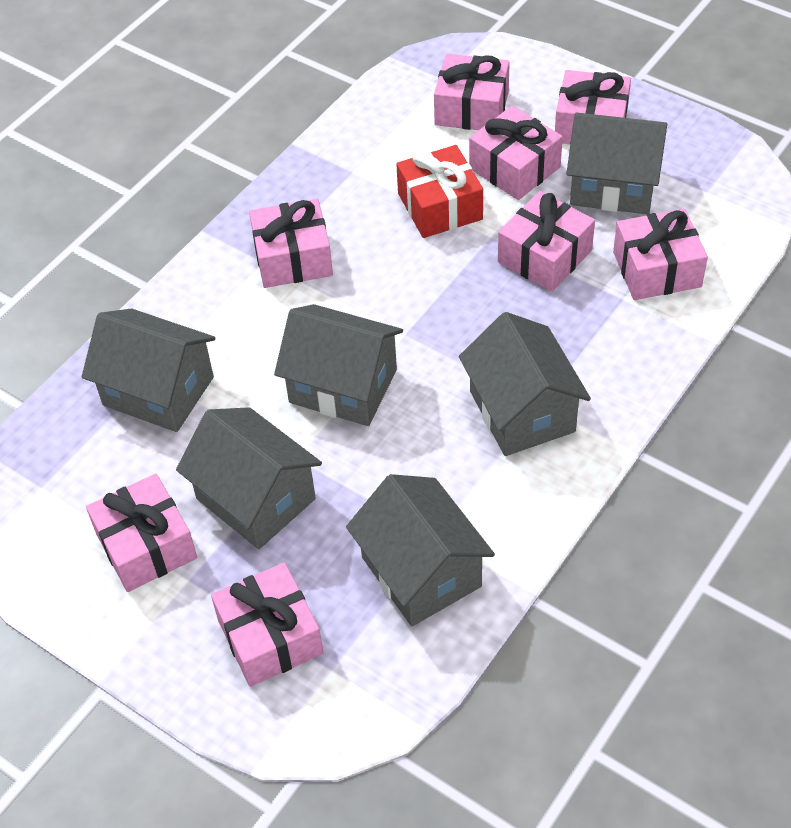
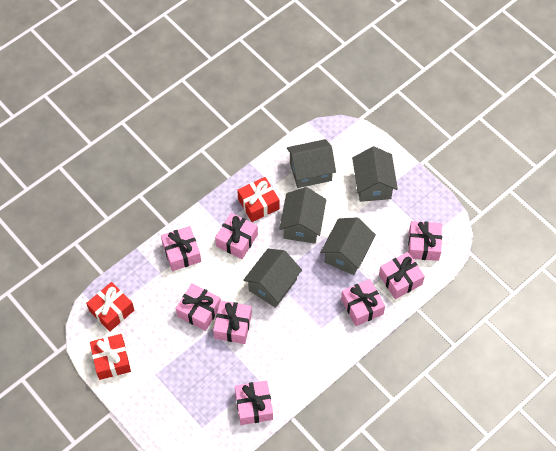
grey house: [82,309,216,432] [176,407,322,549] [274,304,403,426] [346,474,495,626] [459,312,591,456] [566,112,667,214] = 6 -> [243,248,302,308] [279,187,326,244] [287,139,336,188] [321,217,376,275] [352,146,398,202] = 5
red gift: [396,145,483,238] = 1 -> [86,282,134,332] [90,334,131,380] [237,177,279,222] = 3

